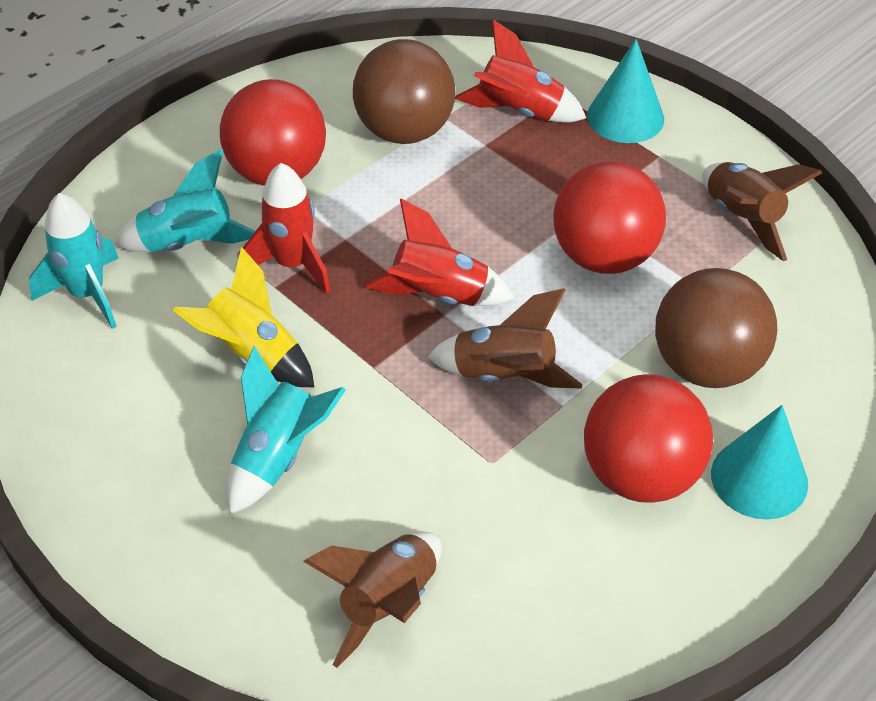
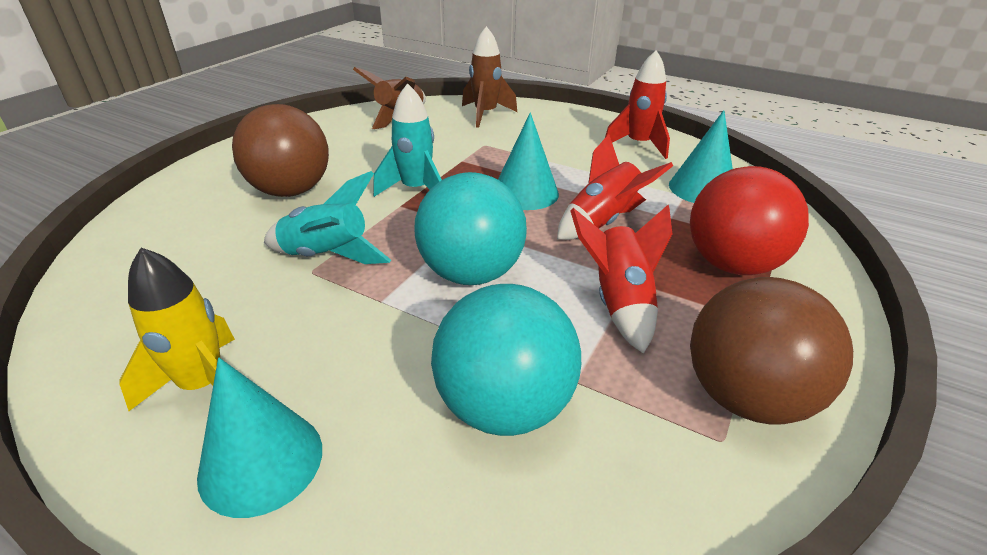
brown rocket: [303,532,442,668] [428,288,583,389] [702,162,822,261] = 3 -> [353,67,426,129] [462,26,517,128] = 2
red ball: [220,79,326,186] [554,161,666,274] [584,374,713,503] = 3 -> [690,166,809,275] = 1
turquoise ball: none = 0 -> [414,172,527,285] [431,284,581,436] = 2
turquoise cone: [587,39,664,143] [711,405,808,519] = 2 -> [197,358,322,518] [498,113,559,210] [669,110,733,203] = 3
turquoise rocket: [29,193,119,329] [114,149,255,252] [226,346,346,514] = 3 -> [264,171,391,264] [373,83,442,197] = 2

